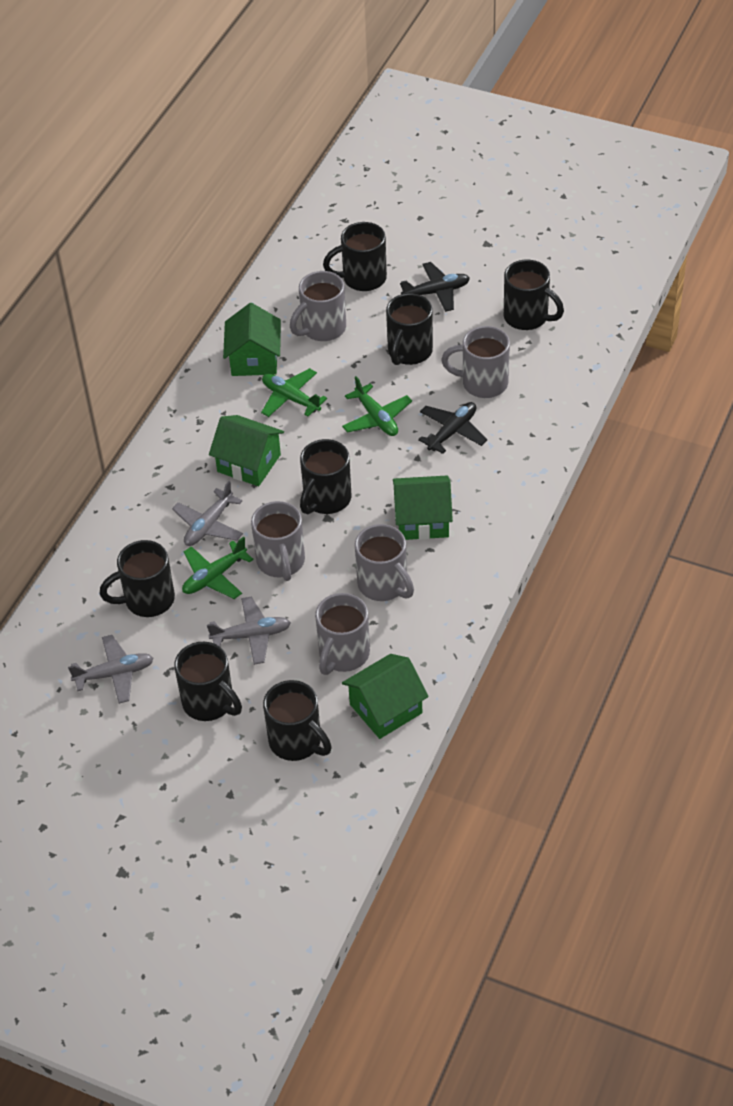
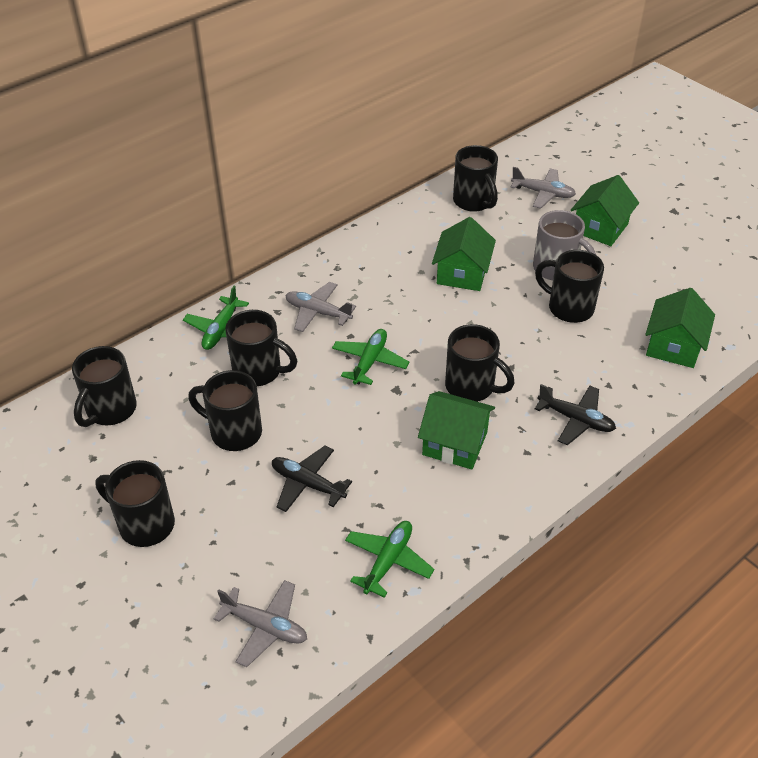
grey mug: [251,501,305,581] [290,271,346,341] [315,593,370,675] [355,524,414,601] [441,326,510,398] = 5 -> [533,210,596,280] = 1

